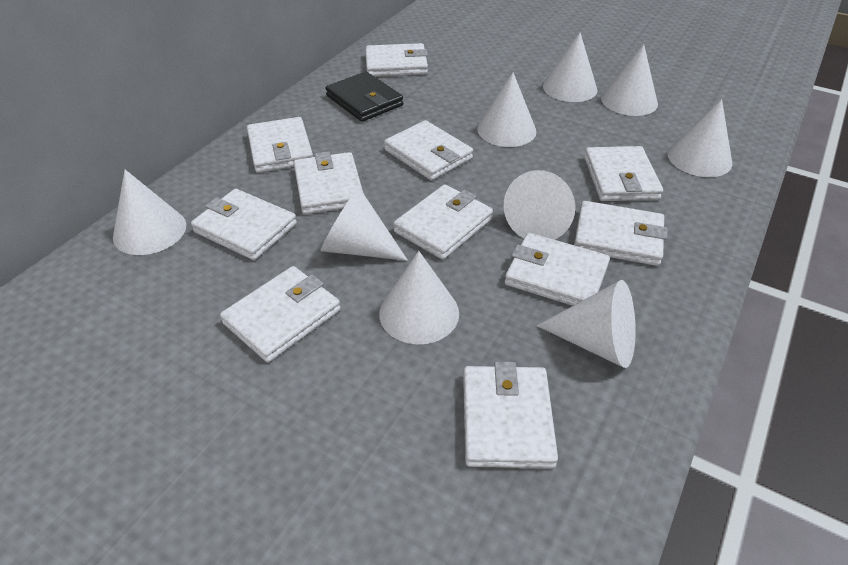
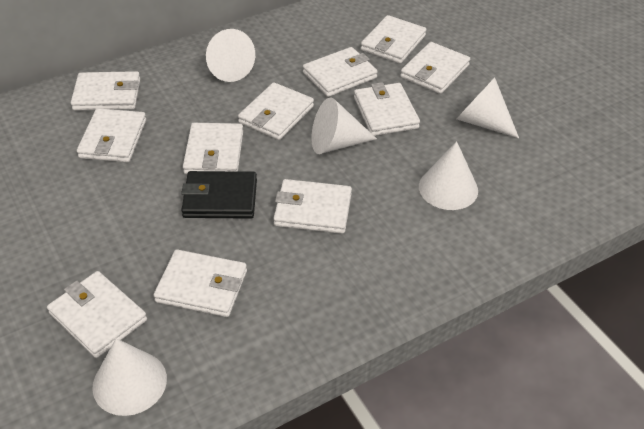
white cone: [113,170,186,255] [320,187,408,261] [379,251,459,344] [477,73,536,147] [504,170,575,240] [537,280,636,368] [543,33,598,102] [601,44,658,116] [668,99,732,177] = 9 -> [92,338,167,416] [206,29,255,82] [311,98,377,154] [419,141,478,210] [457,78,519,138] = 5

